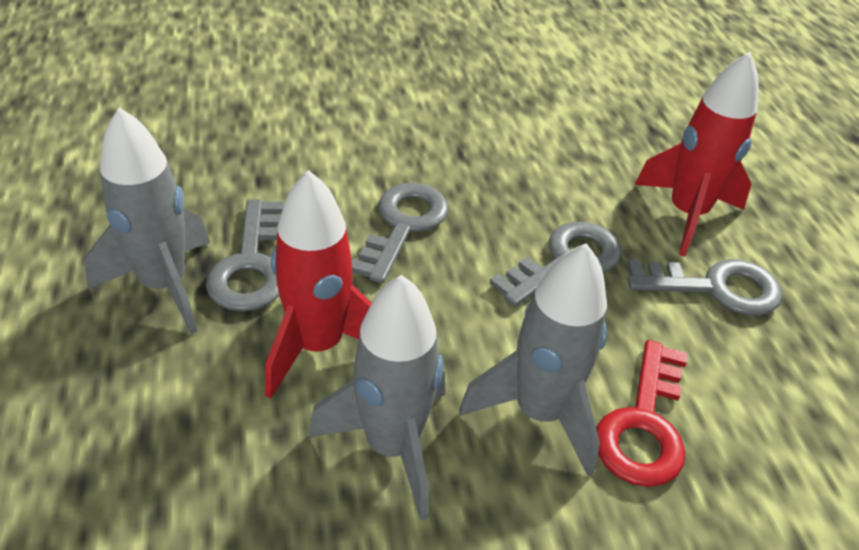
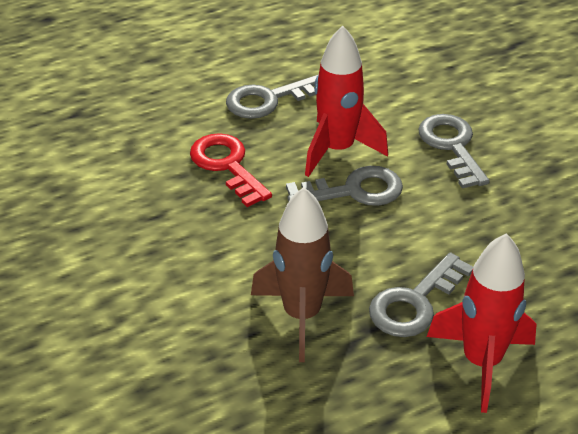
brown rocket: none = 0 -> [251,187,354,362] = 1
grey rocket: [84,107,210,334] [309,275,445,520] [459,243,607,476] = 3 -> none = 0

